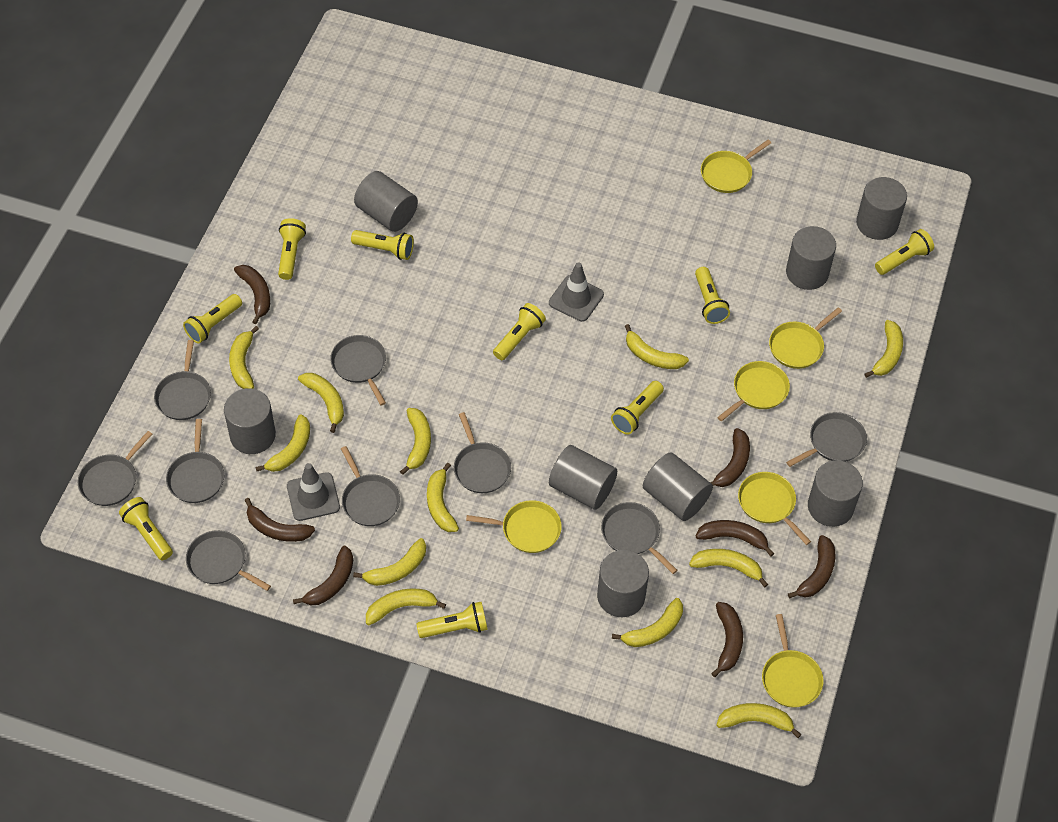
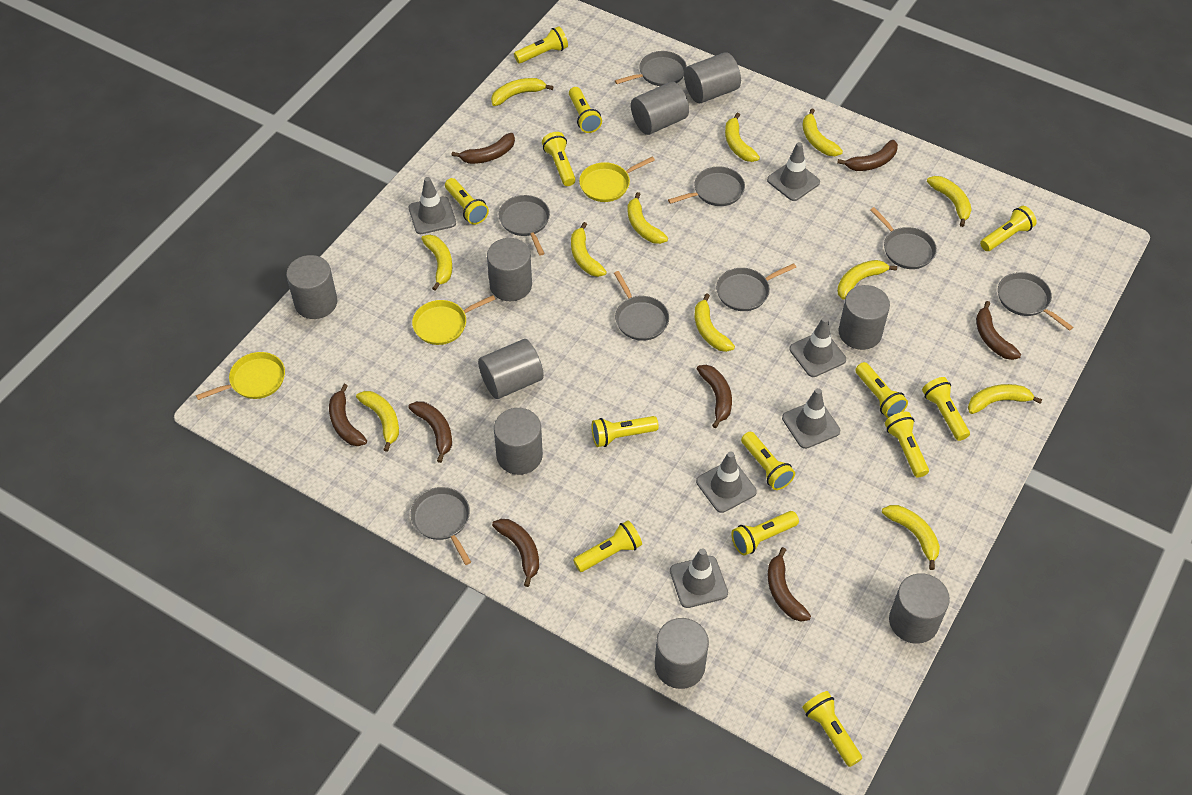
brown banana: [234,265,270,324] [245,498,315,542] [293,546,353,605] [695,520,775,556] [710,428,750,487] [711,602,743,677] [788,535,835,598] = 7 -> [329,384,367,446] [408,401,452,463] [451,133,515,164] [492,519,539,587] [697,365,732,428] [768,547,811,622] [837,140,898,171] [976,301,1021,360] = 8
grey cylinder: [224,388,276,454] [354,171,418,232] [549,445,617,510] [597,550,649,617] [643,452,713,521] [786,226,836,290] [808,460,863,527] [856,177,907,240] = 8 -> [286,255,338,319] [478,339,544,399] [487,238,532,301] [494,408,543,475] [631,82,689,135] [655,618,709,689] [684,52,741,103] [839,285,890,350] [889,573,950,644] = 9
grey pan: [78,431,152,506] [154,340,211,420] [166,419,224,503] [186,530,271,591] [330,335,386,405] [341,446,400,526] [454,412,511,493] [601,502,678,574] [786,412,867,467] = 9 -> [410,487,471,565] [499,195,550,256] [614,271,669,341] [615,51,687,86] [668,166,745,206] [716,263,796,311] [870,207,937,269] [998,272,1073,331] = 8
grey traffic cone: [287,463,340,521] [549,262,604,322] = 2 -> [409,177,456,234] [670,548,728,608] [696,451,757,513] [767,142,820,201] [782,388,840,449] [789,317,846,377] = 6
yellow flashlight: [119,497,173,561] [183,294,242,344] [278,218,306,280] [351,230,414,260] [417,602,488,638] [493,303,546,360] [611,381,664,434] [695,267,730,324] [875,229,934,275] = 9 -> [445,178,489,225] [514,26,568,64] [542,132,576,186] [569,87,602,133] [573,520,642,572] [592,416,659,447] [731,511,799,556] [741,432,795,490] [802,691,862,767] [855,362,908,418] [885,412,929,478] [922,377,970,441] [980,206,1037,251] = 13
yellow pan: [466,500,562,553] [701,140,771,193] [717,361,790,421] [738,472,811,545] [762,614,824,708] [769,307,842,369] = 6 -> [196,352,285,400] [412,295,495,345] [579,157,655,202] = 3

